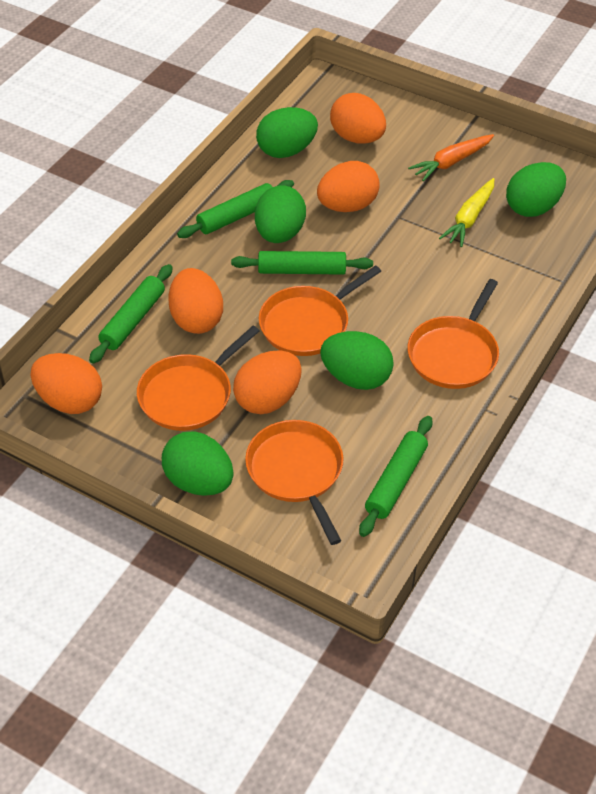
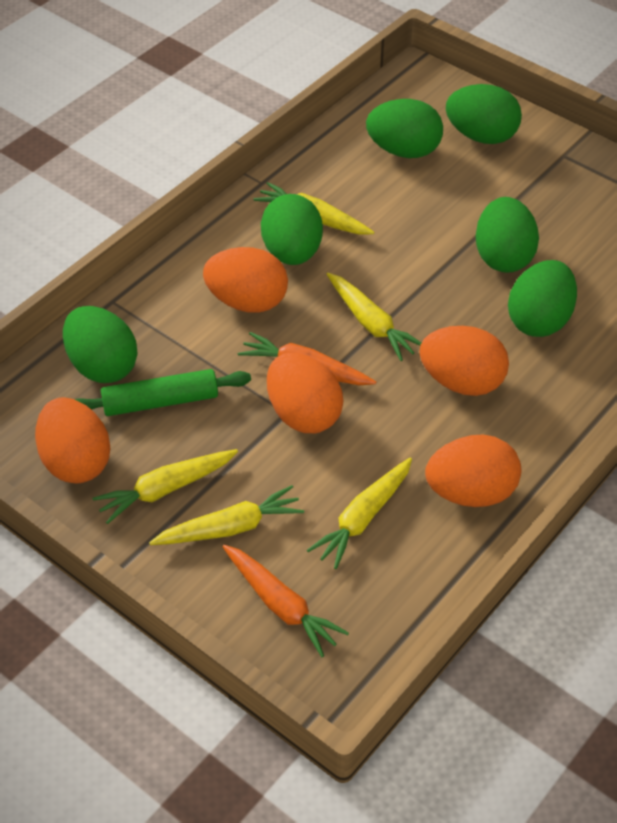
green egg: [162,431,234,496] [255,185,306,243] [256,107,318,158] [320,331,394,390] [506,162,566,217] = 5 -> [63,306,138,383] [261,194,323,265] [366,99,443,158] [446,84,522,144] [476,197,539,273] [508,260,577,337] = 6
green rolling pin: [89,264,173,364] [177,180,294,238] [231,251,373,275] [359,416,432,537] = 4 -> [75,369,251,416] = 1
orange carrot: [408,134,494,181] = 1 -> [222,545,349,657] [238,332,376,385] = 2
orange pan: [137,326,259,431] [245,420,343,545] [259,265,381,356] [408,279,499,389] = 4 -> none = 0
yellow carrot: [439,178,494,247] = 1 -> [92,449,238,524] [149,485,304,545] [253,182,374,234] [307,457,412,569] [327,273,421,361] = 5

